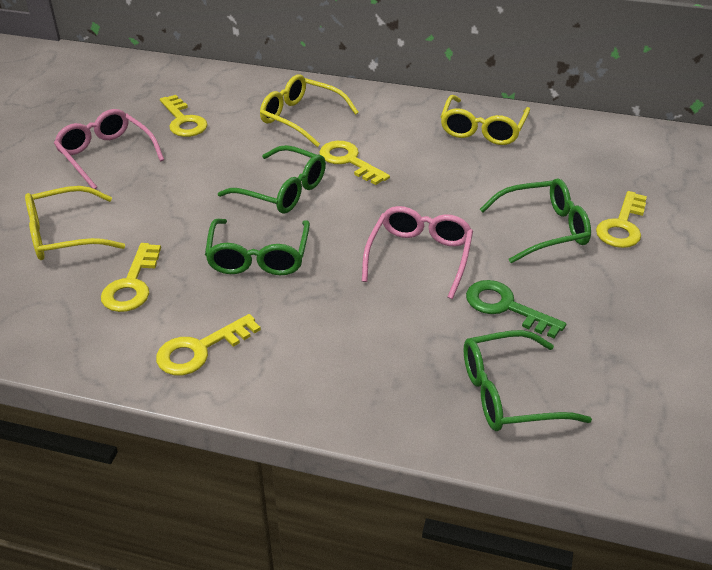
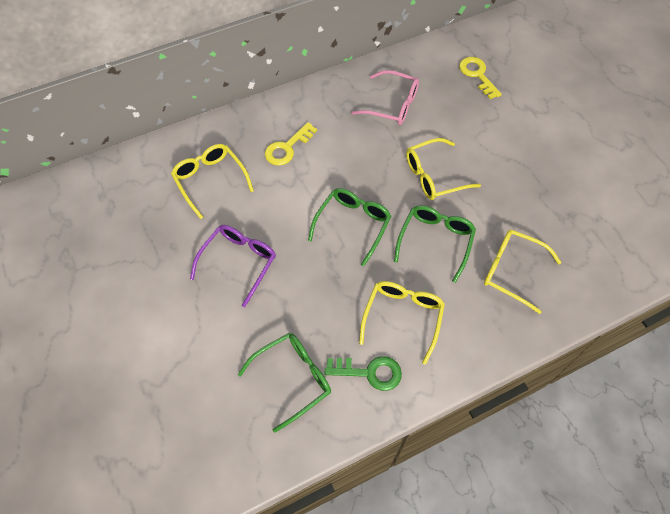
green glasses: [205,219,310,275] [218,145,326,214] [464,330,592,431] [480,178,591,263] = 4 -> [238,333,331,433] [308,188,391,267] [394,205,476,283] = 3
pink glasses: [54,109,164,189] [362,206,473,299] = 2 -> [351,70,419,125] = 1
purple glasses: none = 0 -> [190,225,276,307] = 1
yellow glasses: [25,186,125,260] [260,75,359,147] [441,95,530,145] = 3 -> [171,144,254,219] [359,281,445,365] [406,138,481,200] [484,230,561,314] = 4
yellow key: [101,243,161,312] [156,314,261,375] [160,95,207,137] [319,141,390,185] [596,191,647,248] = 5 -> [265,122,317,166] [459,57,502,99] = 2

